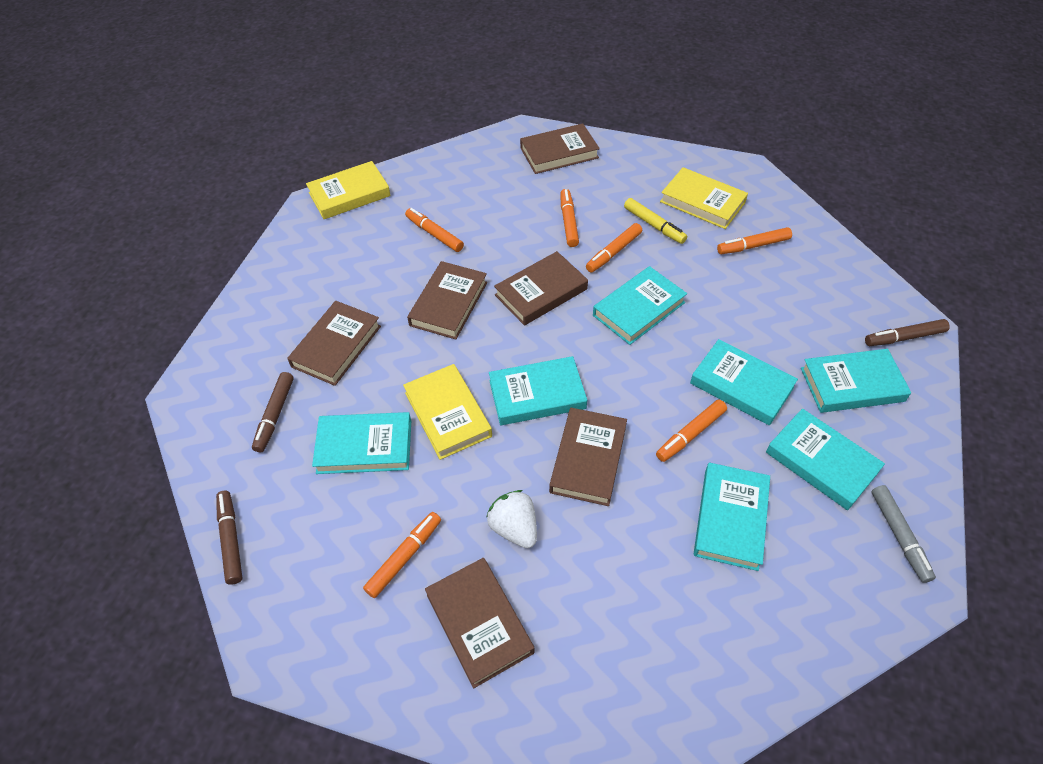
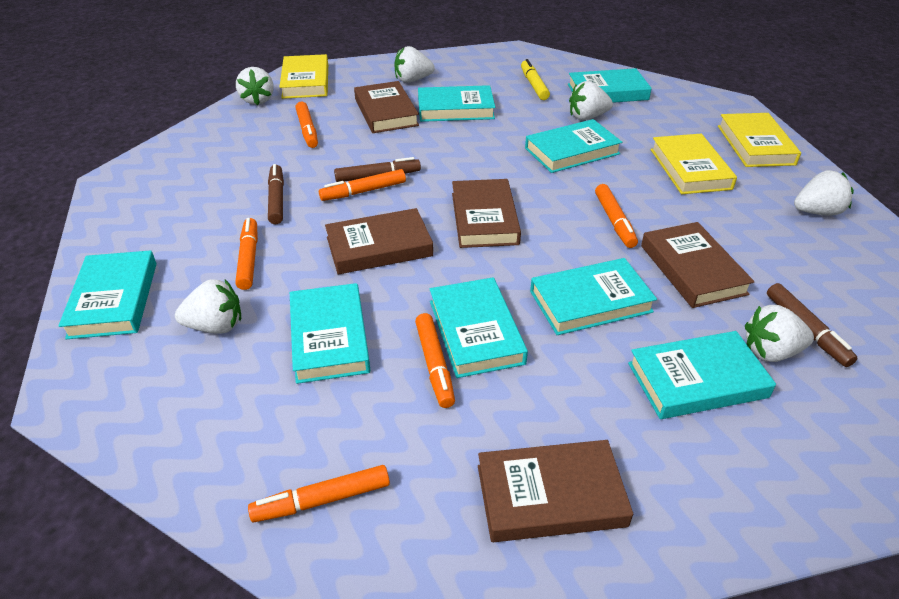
brown book: [287,301,381,386] [407,261,487,340] [425,558,534,688] [494,251,588,326] [520,123,600,174] [549,408,627,506] = 6 -> [325,208,433,274] [354,81,419,133] [452,179,521,248] [478,440,633,542] [641,222,754,308] = 5
grey marker: [872,485,936,583] = 1 -> none = 0
turquoise book: [312,412,411,474] [489,356,587,425] [593,266,687,345] [690,339,798,425] [694,463,770,571] [766,409,885,510] [801,349,911,413] = 7 -> [58,250,156,339] [290,283,370,384] [418,85,495,122] [430,278,528,378] [525,119,622,173] [530,258,657,335] [568,68,652,103] [628,331,776,419] = 8
white strawberry: [486,490,537,548] = 1 -> [175,279,241,334] [236,67,274,105] [394,46,435,83] [569,81,613,120] [745,305,814,362] [794,170,854,216] = 6

